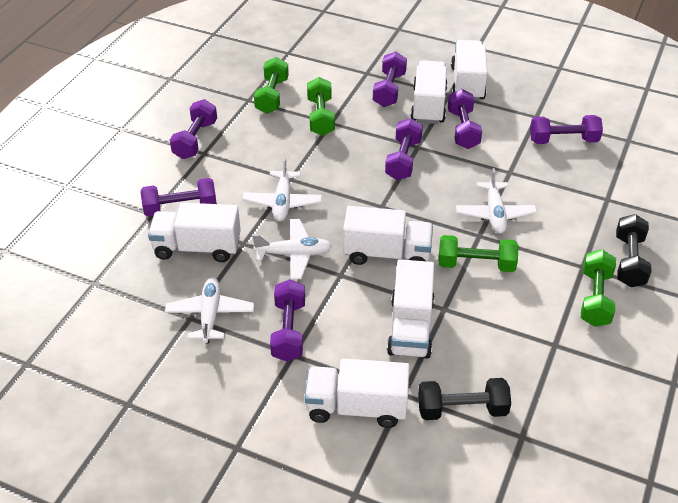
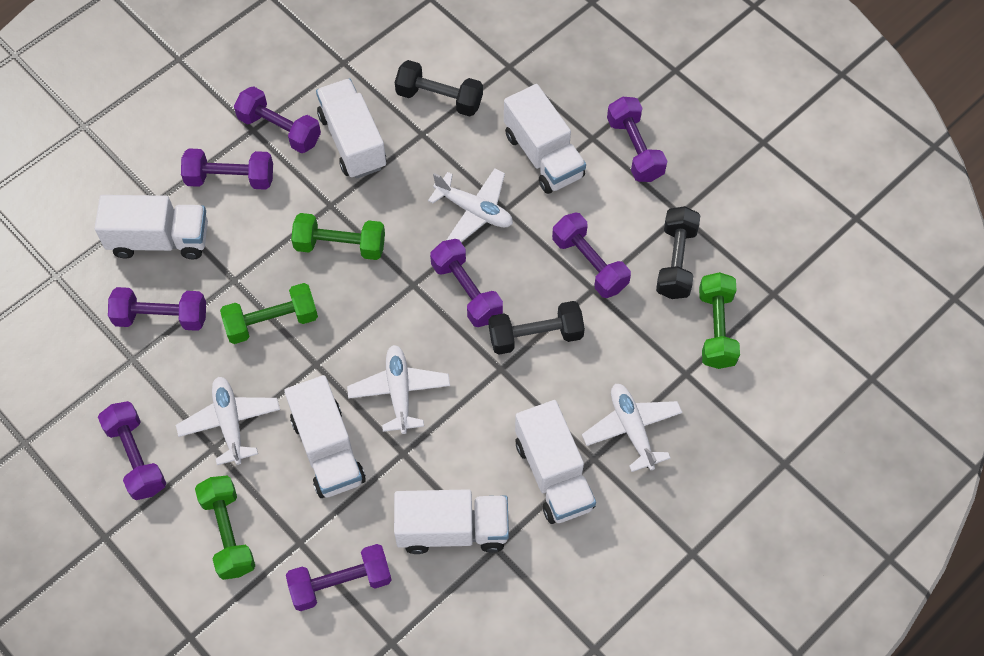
black dumbbell: [418,378,511,420] [616,214,652,287] = 2 -> [395,60,483,117] [489,301,585,355] [656,206,700,299] = 3
purple dumbbell: [141,178,217,217] [170,99,217,159] [270,279,305,361] [373,52,407,107] [385,118,423,180] [448,89,482,149] [530,115,603,144] = 7 -> [98,401,166,500] [108,287,206,331] [181,148,273,190] [234,86,321,153] [286,544,392,611] [430,239,503,327] [552,213,631,298] [607,97,667,182] = 8

